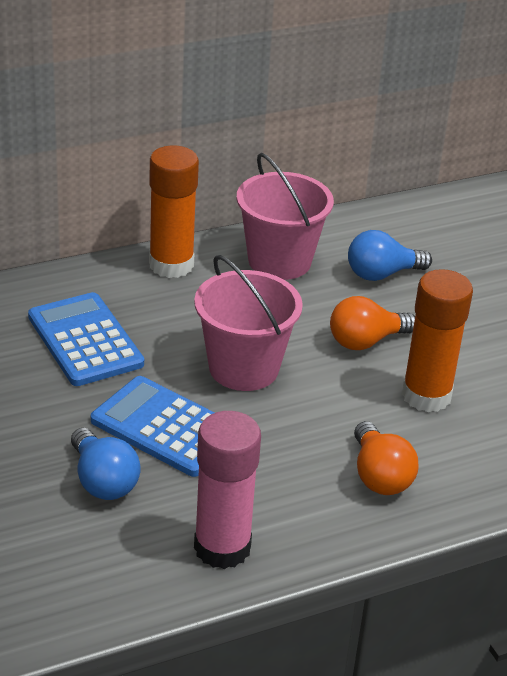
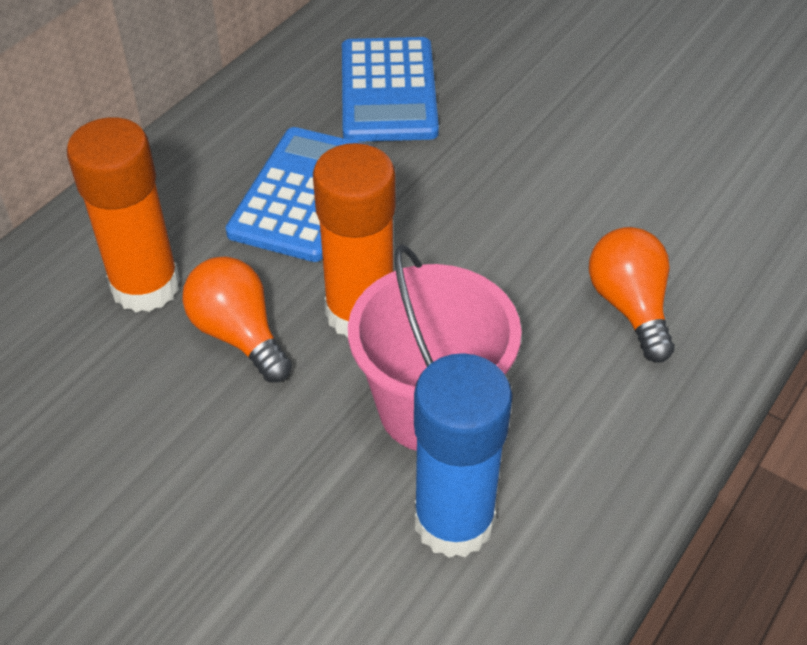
blue glue stick: none = 0 -> [414,353,513,558] = 1
blue light bulb: [71,428,140,500] [348,230,432,281] = 2 -> none = 0
pink bucket: [194,255,303,391] [236,153,334,280] = 2 -> [348,244,522,451] = 1
pink glue stick: [194,411,261,569] = 1 -> none = 0

